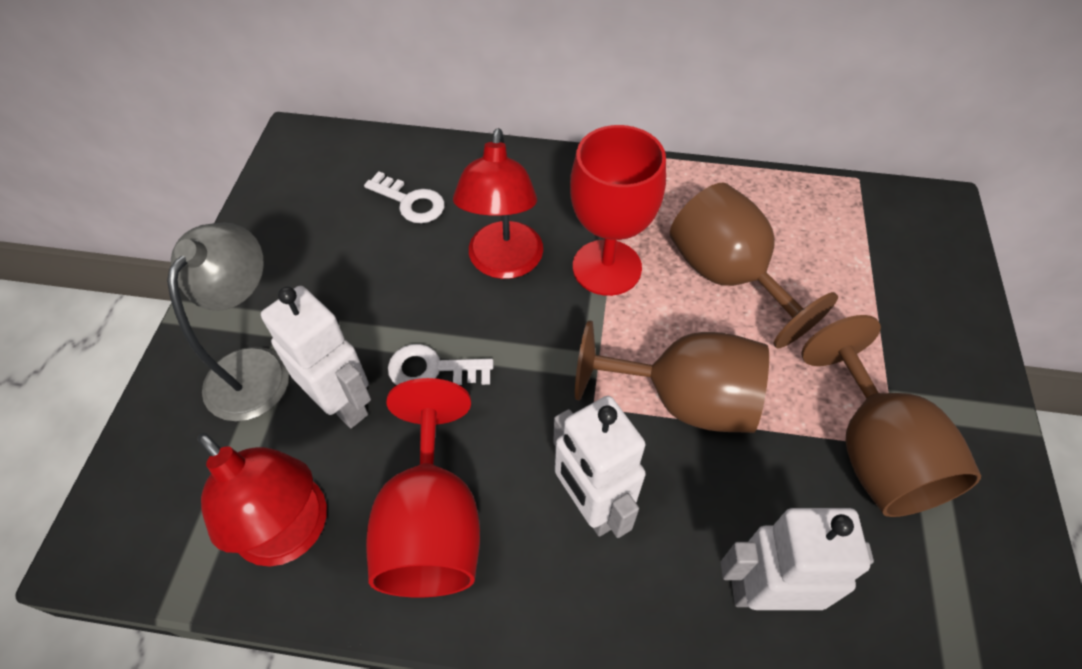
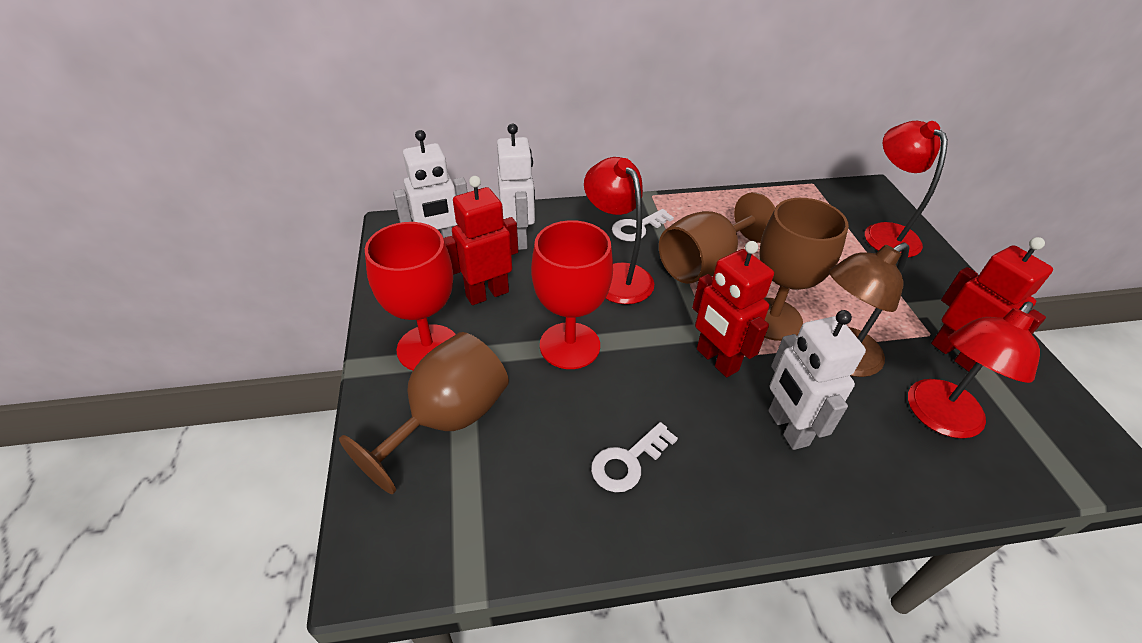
brown lamp: none = 0 -> [829,242,910,377] = 1
grey lamp: [167,222,289,421] = 1 -> none = 0
red lamp: [197,433,327,567] [453,128,543,279] = 2 -> [584,157,654,304] [865,121,948,258] [908,302,1040,439] = 3
red robot: none = 0 -> [444,176,518,305] [692,241,774,377] [931,237,1053,372] = 3

